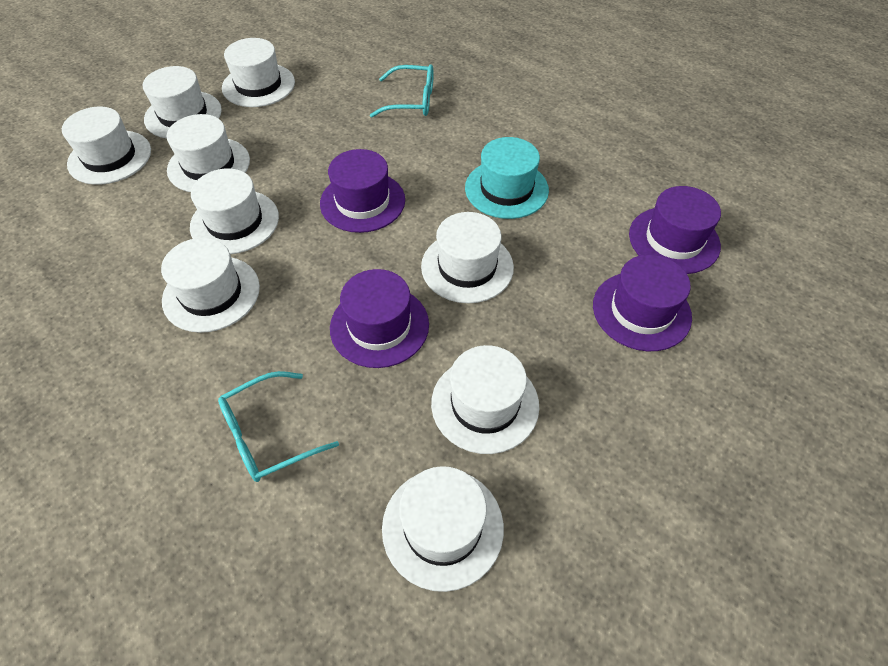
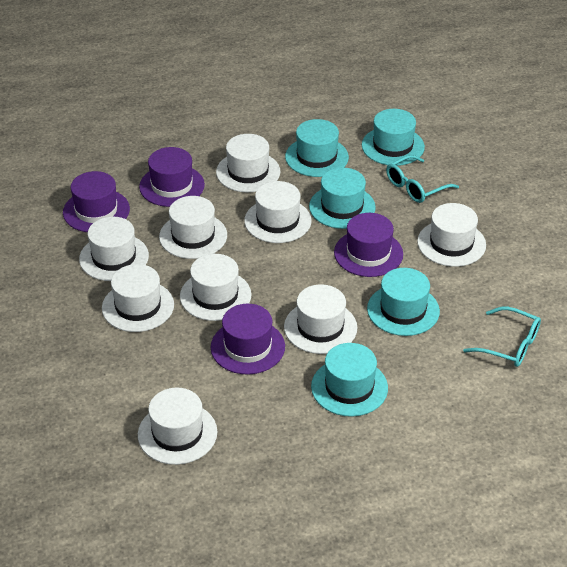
turquoise hat: [465,137,549,219] = 1 -> [285,119,349,177] [309,168,376,229] [311,343,388,417] [362,109,425,166] [367,268,440,336] = 5

